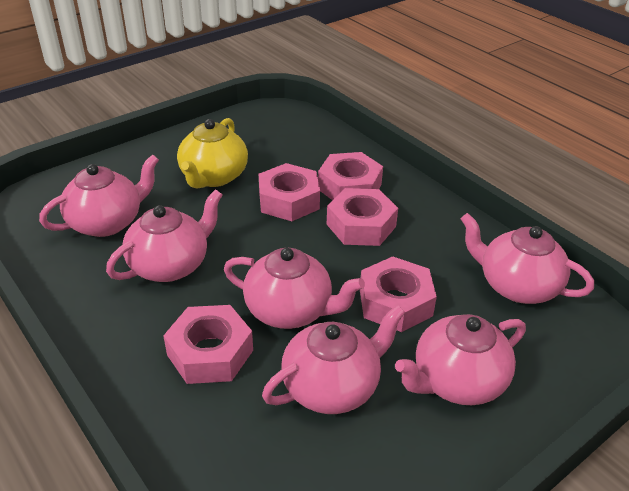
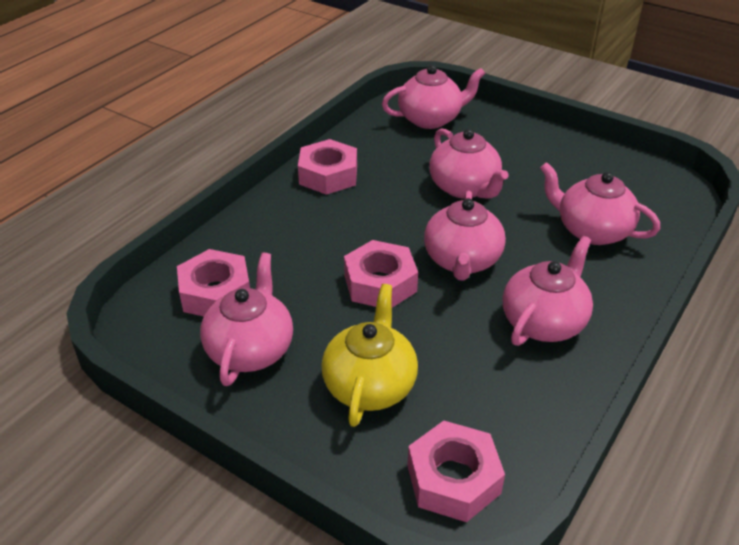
pink nut: [163,305,253,384] [259,163,320,221] [318,152,383,200] [327,188,398,246] [360,256,437,332] = 5 -> [177,249,250,316] [298,139,357,195] [344,240,418,308] [407,421,505,522] = 4

